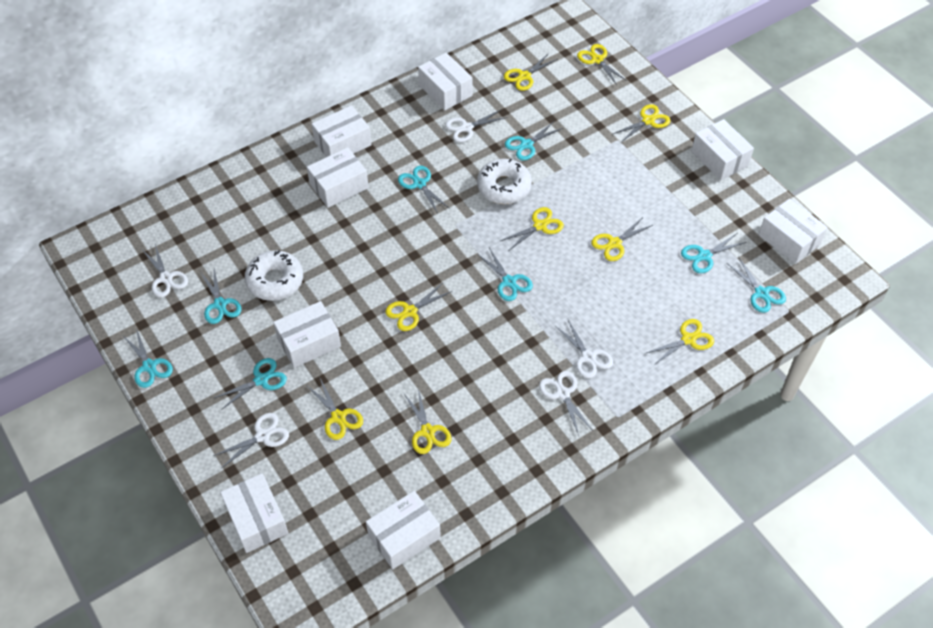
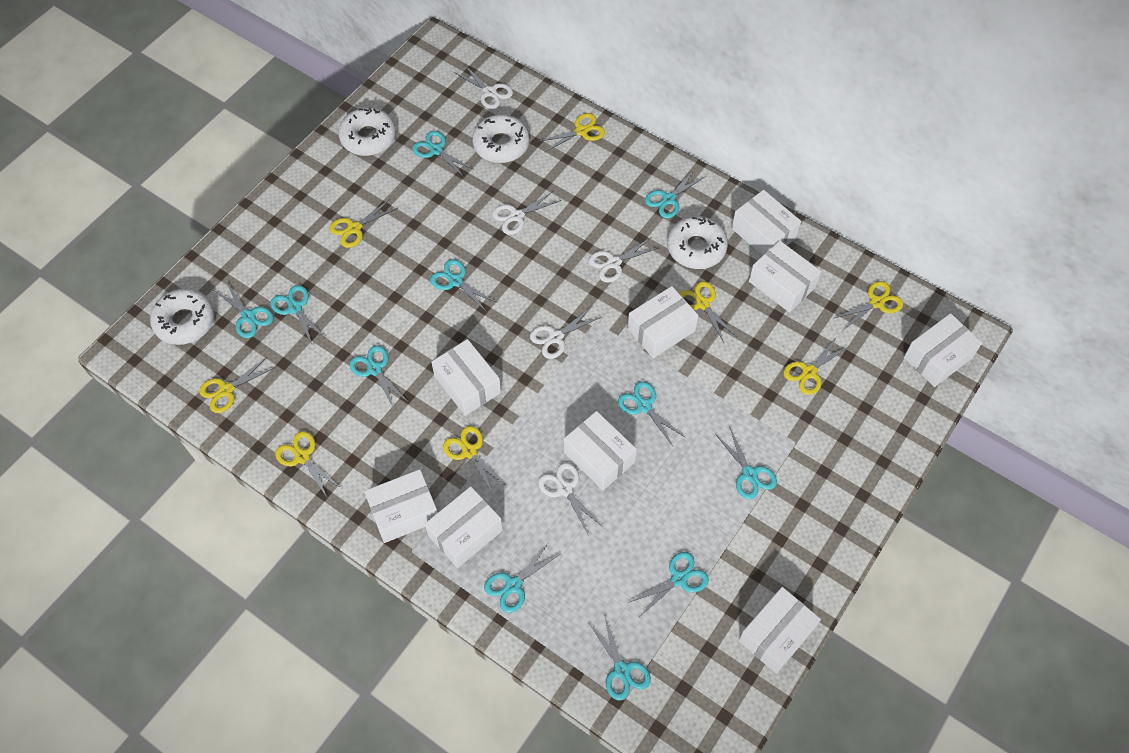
turquoise scissors: [122,329,173,388] [201,268,241,324] [214,358,287,410] [398,166,450,213] [477,248,533,301] [505,121,563,160] [681,233,746,273] [727,258,786,313] = 8 -> [214,281,274,338] [271,285,327,344] [349,345,408,409] [412,131,475,177] [430,259,498,311] [484,542,560,613] [588,614,651,700] [618,381,686,446] [630,552,709,615] [645,169,706,218] [715,428,777,499] = 11
white box: [220,473,288,553] [273,301,341,368] [307,147,369,208] [312,105,372,157] [366,491,441,569] [418,53,473,111] [691,119,754,180] [758,199,828,264] = 8 -> [364,469,438,543] [425,486,503,568] [431,339,501,416] [564,411,637,490] [627,286,699,358] [732,190,801,256] [738,587,821,674] [749,240,821,313] [904,313,982,387] = 9
white donut: [245,250,303,301] [477,159,532,204] = 2 -> [150,288,215,345] [338,107,396,156] [472,114,530,163] [667,216,728,269] = 4
yellow scissors: [307,378,363,440] [385,283,452,331] [404,388,451,454] [500,207,564,250] [504,53,558,91] [577,44,627,85] [591,217,653,261] [613,104,671,142] [646,319,714,365] = 9 -> [199,357,274,413] [275,431,341,497] [329,199,398,248] [443,426,507,494] [538,113,605,152] [679,281,737,344] [783,337,849,395] [835,281,903,330] = 8

